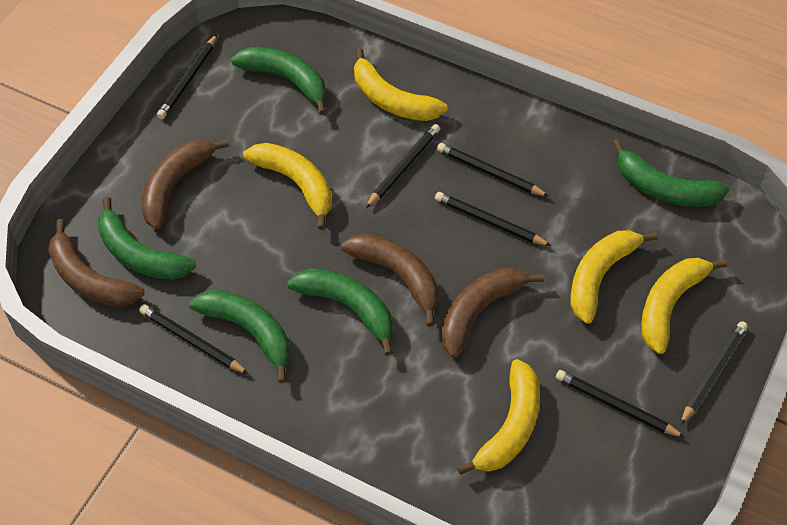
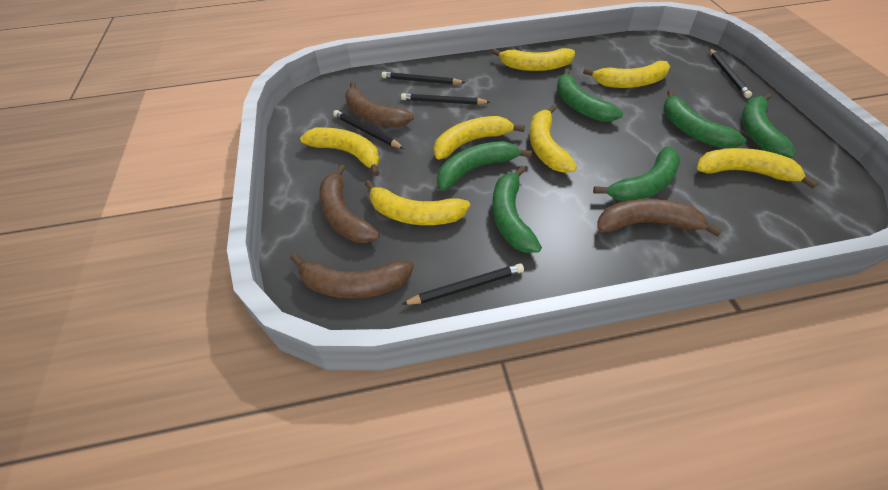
black pencil: [139,304,249,374] [157,34,217,119] [366,124,440,208] [435,192,551,246] [437,143,549,197] [556,370,685,438] [680,321,748,425] = 7 -> [333,110,404,149] [382,72,466,85] [401,93,490,105] [401,263,524,305] [709,48,752,98] = 5
green banana: [98,197,196,280] [189,290,290,383] [231,47,326,115] [287,269,393,356] [612,139,729,207] = 5 -> [437,141,532,190] [492,166,542,253] [557,68,623,122] [593,146,681,201] [663,90,747,148] [742,93,796,158] = 6
yellow banana: [243,143,332,230] [354,48,448,121] [457,359,540,475] [570,230,657,324] [641,258,727,354] = 5 -> [300,127,380,176] [365,180,470,225] [434,116,525,159] [492,48,575,71] [529,105,577,173] [583,61,670,88] [697,148,819,188] = 7

